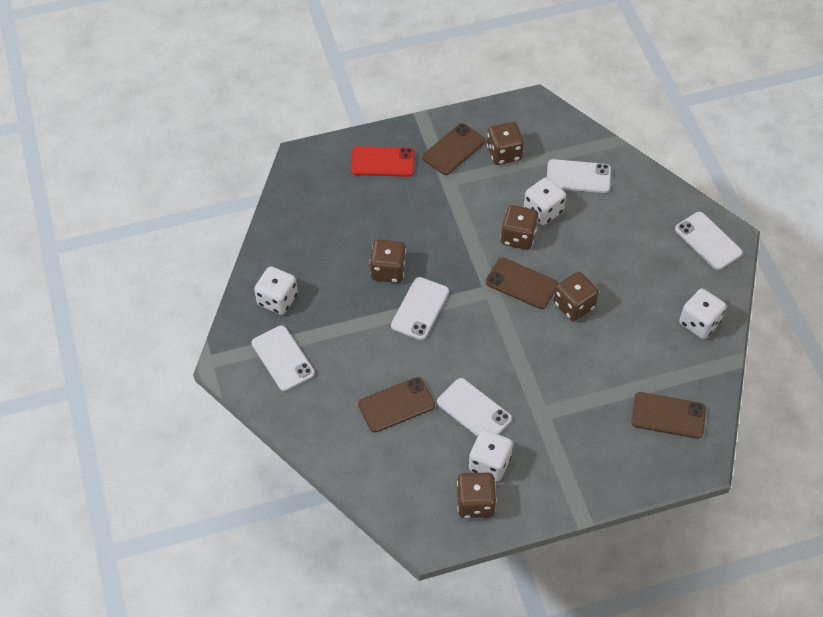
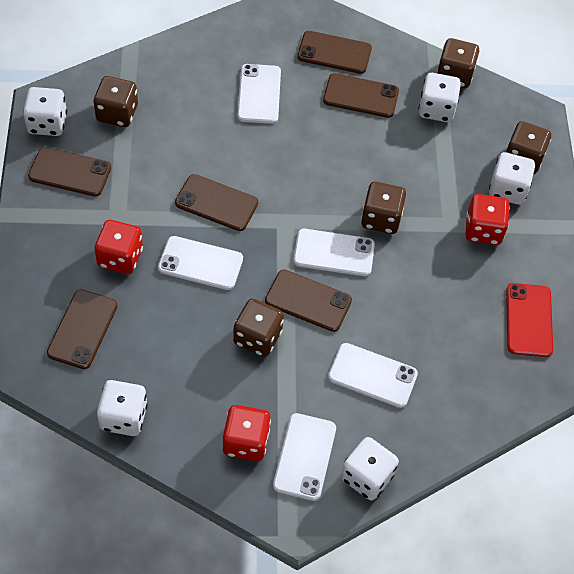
brown phone: [358,377,435,433] [422,123,486,175] [486,257,558,309] [631,392,706,439] = 4 -> [28,147,111,196] [47,289,118,369] [175,174,258,231] [265,269,352,332] [297,31,372,74] [323,73,399,118] = 6
red dice: none = 0 -> [95,220,143,274] [222,405,271,461] [465,194,510,245] = 3
white dice: [254,266,298,315] [469,430,513,481] [524,177,566,225] [679,289,726,339] = 4 -> [23,87,67,136] [97,380,148,436] [341,437,399,500] [418,73,461,122] [489,152,535,205] = 5

